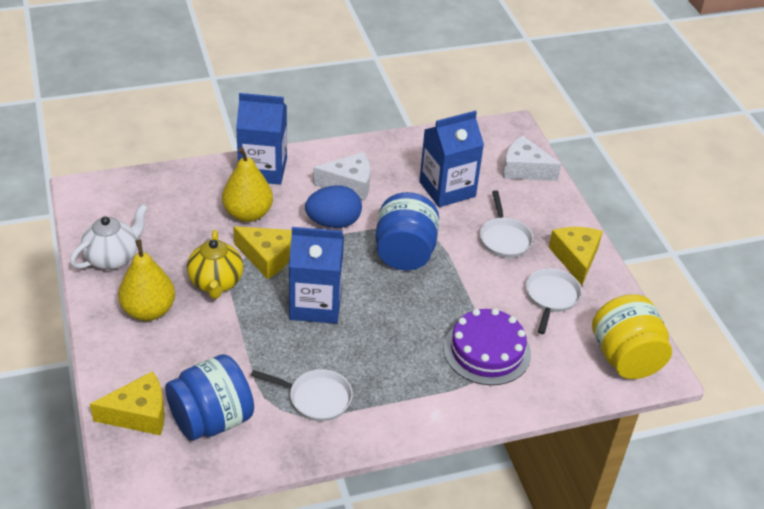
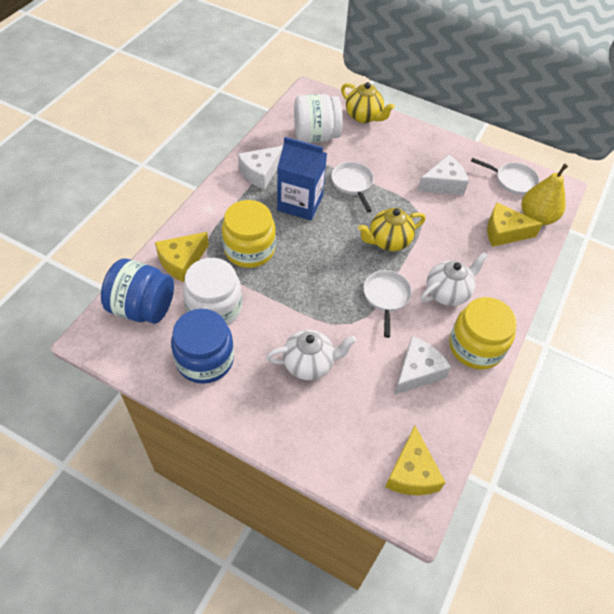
blue carton: [236,93,287,185] [289,227,344,324] [419,111,484,207] = 3 -> [277,137,327,220] = 1
blue egg: [305,186,362,228] = 1 -> none = 0
purple cake: [443,308,531,385] = 1 -> none = 0
white cheese: [313,152,370,200] [503,136,561,181] = 2 -> [238,146,283,190] [394,336,451,395] [418,155,469,195] = 3
white jar: none = 0 -> [183,258,242,326] [294,94,343,143] = 2
white teapot: [70,204,148,270] = 1 -> [266,330,356,380] [421,252,488,306] = 2
yellow jar: [592,294,672,379] = 1 -> [222,200,276,268] [449,297,517,370] = 2
yellow pear: [118,239,175,321] [222,147,273,222] = 2 -> [522,164,568,226] = 1
yellow teapot: [187,230,243,299] = 1 -> [341,82,395,123] [358,208,426,251] = 2

